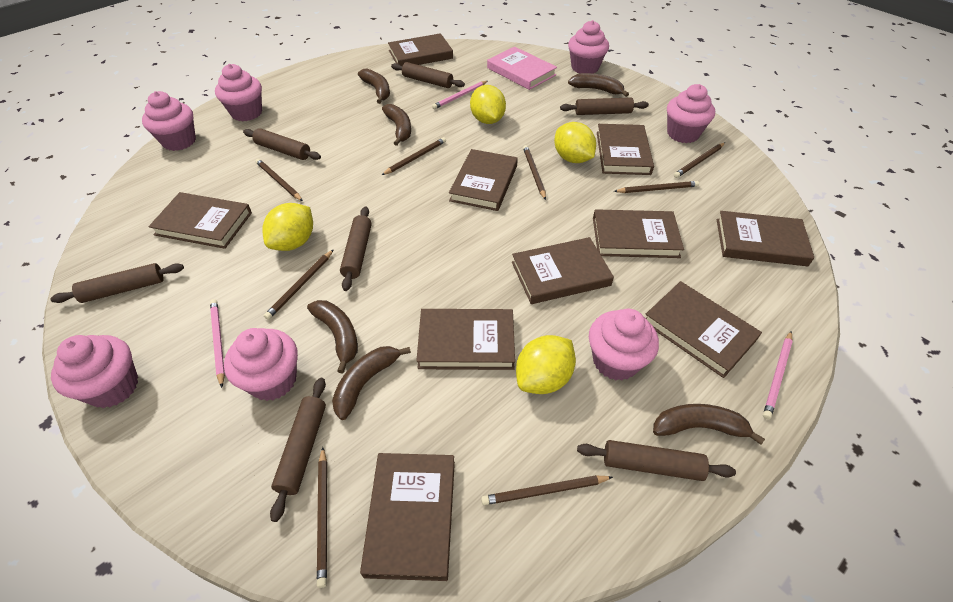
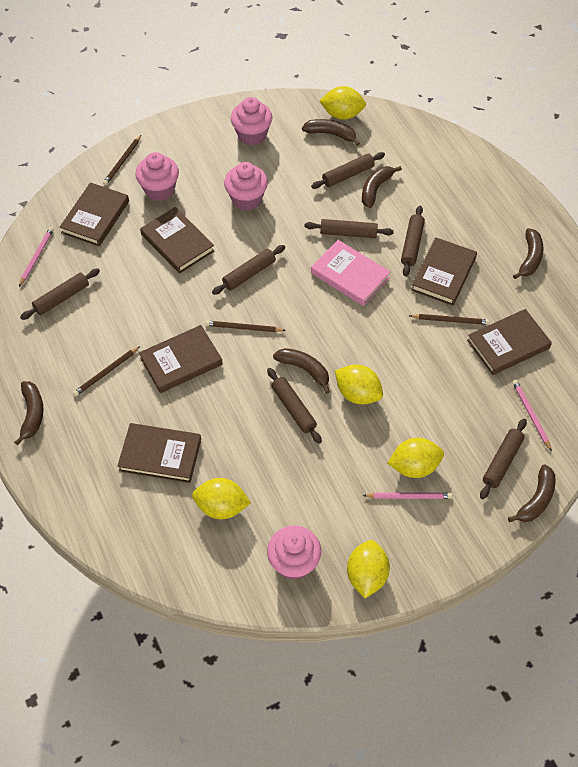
brown book: [149,192,252,249] [360,453,455,581] [388,33,453,66] [416,309,515,370] [449,149,518,211] [512,237,614,304] [593,209,684,258] [597,124,654,175] [645,281,762,378] [717,211,814,266] = 10 -> [60,182,129,246] [117,423,201,483] [139,325,223,393] [140,207,214,274] [411,237,477,306] [467,309,552,375] = 6
brown pencil: [256,159,303,201] [264,249,334,320] [317,447,327,588] [382,137,446,175] [481,475,613,505] [523,145,546,200] [614,181,699,193] [674,143,725,178] = 8 -> [73,346,140,396] [103,135,141,185] [205,321,286,332] [409,314,490,325] = 4
pink cupcake: [51,335,138,408] [142,91,196,151] [215,64,262,122] [224,328,298,401] [568,20,609,74] [589,309,659,381] [667,84,715,143] = 7 -> [135,152,179,201] [224,162,268,211] [231,97,272,145] [267,526,321,580] = 4
yellow lemon: [262,203,313,251] [470,85,506,124] [516,335,576,394] [554,122,596,163] = 4 -> [192,478,251,519] [319,86,366,120] [335,364,383,405] [347,540,390,598] [388,438,444,478] = 5

